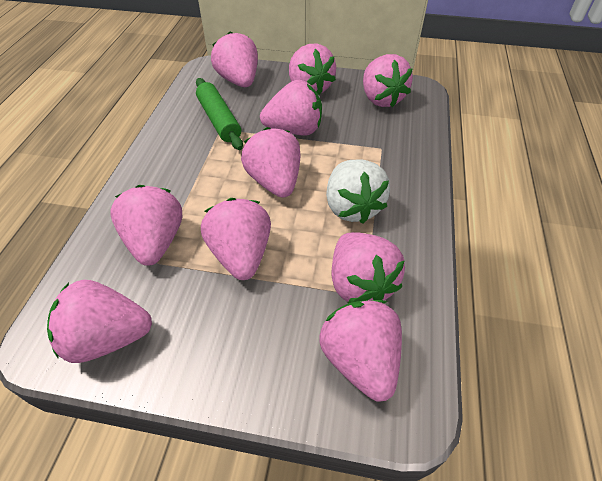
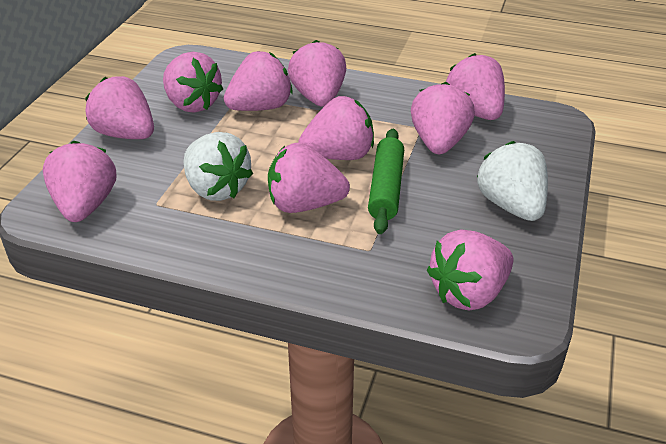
white strawberry: [326,160,390,224] = 1 -> [184,132,253,201] [476,141,548,221] = 2

